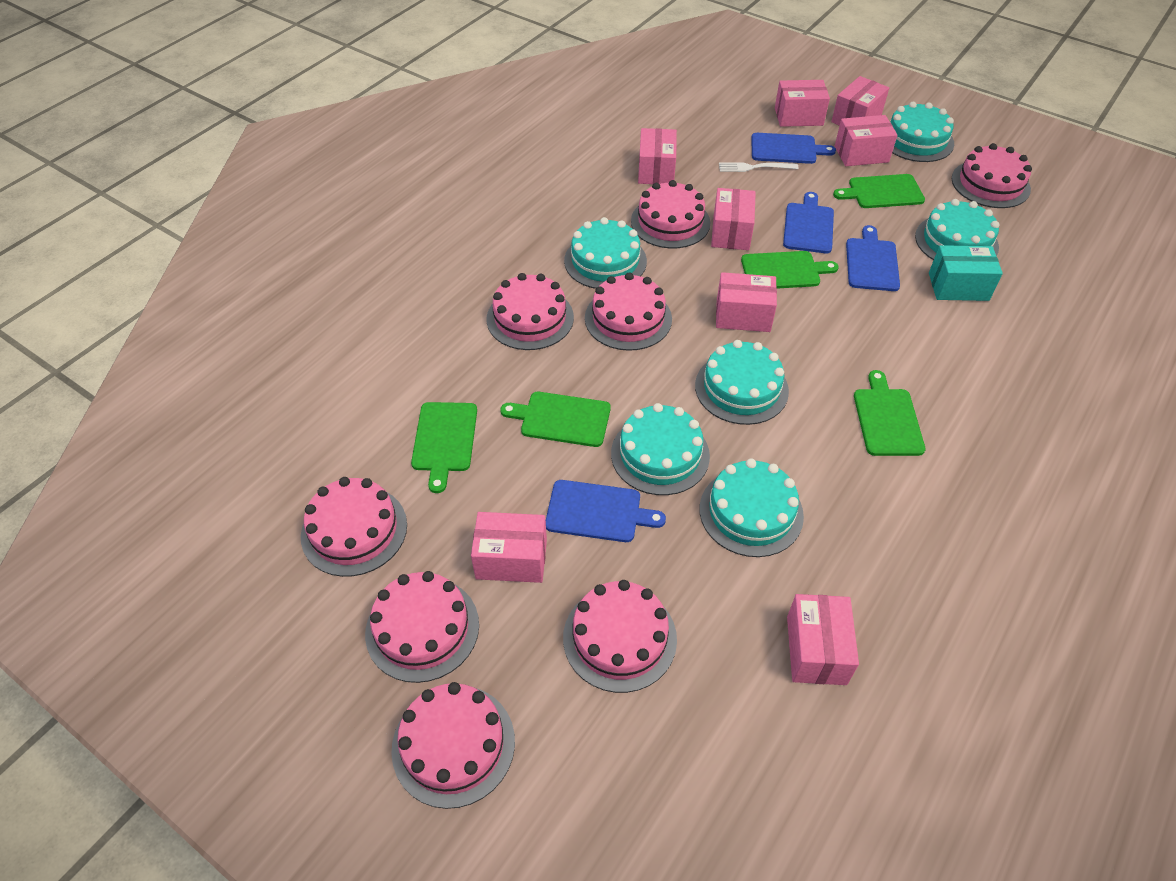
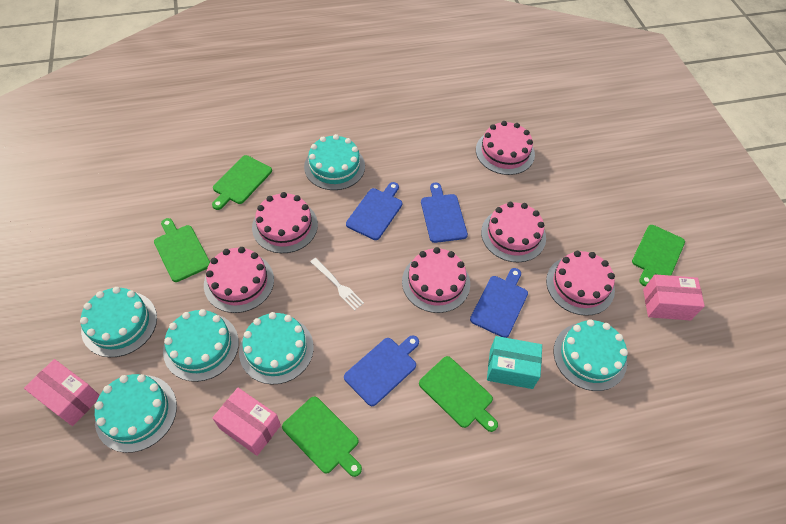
pink box: [471,512,547,583] [638,128,677,184] [711,188,756,250] [716,272,777,332] [775,80,830,127] [787,594,859,685] [831,76,889,126] [835,115,897,166] = 8 -> [24,359,99,426] [212,388,281,456] [643,274,705,321] = 3
pink cake: [301,477,407,577] [365,571,479,683] [391,682,515,809] [487,273,574,350] [563,580,677,693] [585,272,672,351] [631,180,710,249] [952,143,1032,208] = 8 -> [204,247,274,313] [252,192,318,253] [402,247,470,313] [476,121,535,175] [481,202,546,262] [546,251,615,316] = 6

